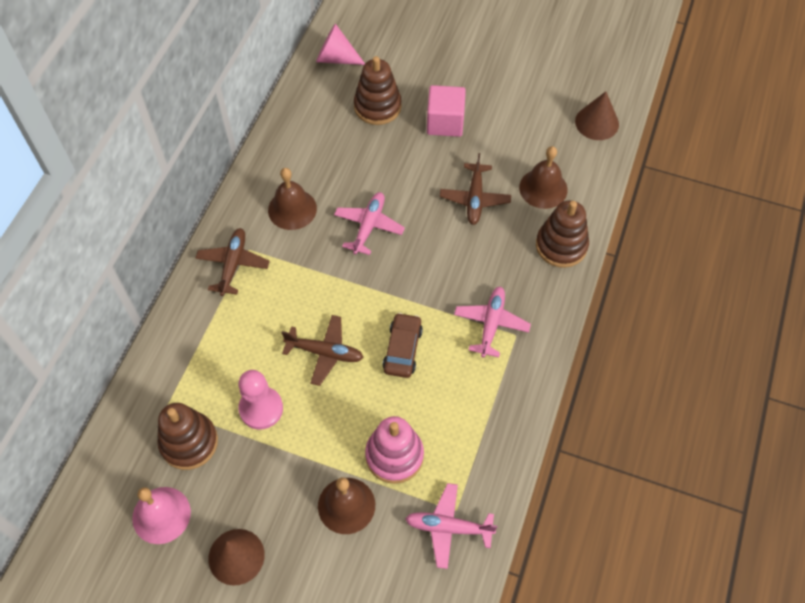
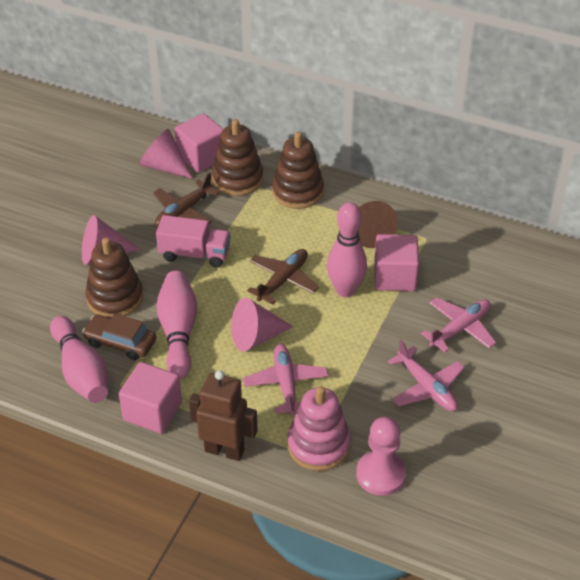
brown bell: [268,168,317,230] [318,477,375,534] [519,146,568,209] = 3 -> none = 0
brown cone: [208,529,265,586] [575,91,619,140] = 2 -> [358,201,398,248] = 1
brown plane: [196,228,270,296] [282,315,364,386] [440,153,511,225] = 3 -> [153,172,220,227] [247,249,319,304] = 2
brown robot: none = 0 -> [189,370,257,461] = 1
pink bell: [132,487,191,544] = 1 -> none = 0
pink bowling pin: none = 0 -> [50,316,108,403] [156,271,197,379] [327,202,367,297] = 3
pink cone: [316,23,365,65] = 1 -> [82,215,141,265] [139,129,193,179] [231,298,293,352] = 3
pink cube: [427,85,466,137] = 1 -> [119,362,182,434] [175,113,223,173] [374,234,419,291] = 3
pink truck: none = 0 -> [156,215,231,268] = 1

